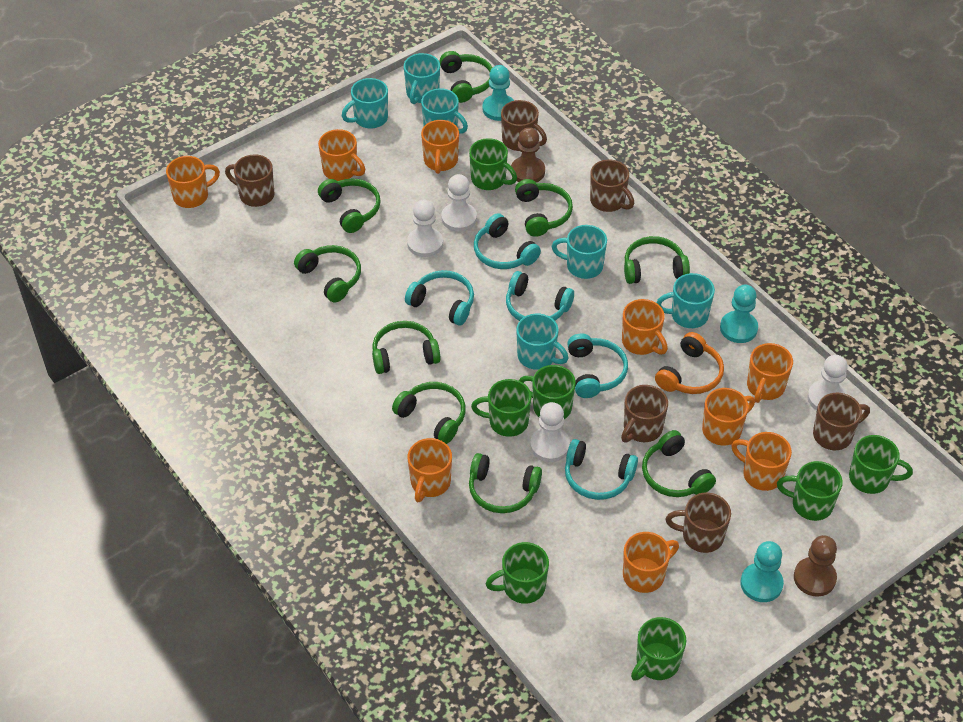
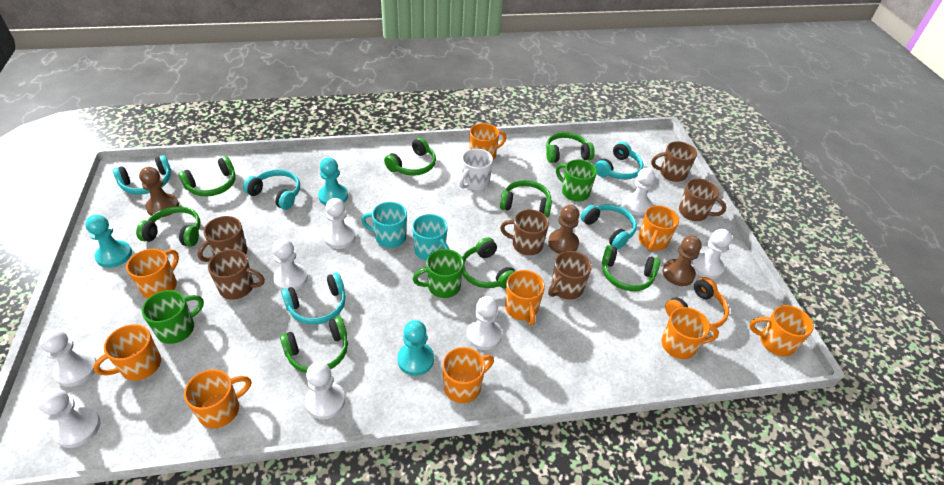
brown pawn: [511,127,545,183] [794,535,837,596] = 2 -> [139,167,179,217] [548,205,580,254] [662,235,702,286] = 3
green headphones: [294,245,361,303] [318,178,381,233] [372,321,441,374] [392,382,466,444] [439,51,493,103] [469,453,542,513] [515,179,573,237] [624,236,690,284] [642,430,716,497] = 9 -> [136,206,200,247] [179,156,236,197] [280,316,348,373] [384,137,436,176] [462,237,515,289] [500,180,552,218] [546,132,595,163] [602,245,660,291] = 8
green mug: [469,138,517,190] [471,379,531,437] [486,542,549,604] [519,365,576,419] [631,617,686,680] [777,461,843,521] [849,435,913,494] = 7 -> [142,290,204,344] [413,249,464,298] [556,159,597,202] = 3
turquoise mug: [342,78,388,129] [404,53,440,104] [421,88,468,134] [516,313,569,370] [551,225,607,279] [656,273,715,328] = 6 -> [361,202,407,248] [412,214,449,261] = 2
white mug: none = 0 -> [459,149,493,191] = 1
white pawn: [407,200,443,257] [441,174,477,232] [530,402,570,462] [807,355,848,410] = 4 -> [38,388,101,448] [39,329,96,387] [273,239,308,291] [305,362,345,419] [324,198,356,249] [467,296,502,350] [622,168,655,216] [691,229,732,279] = 8

